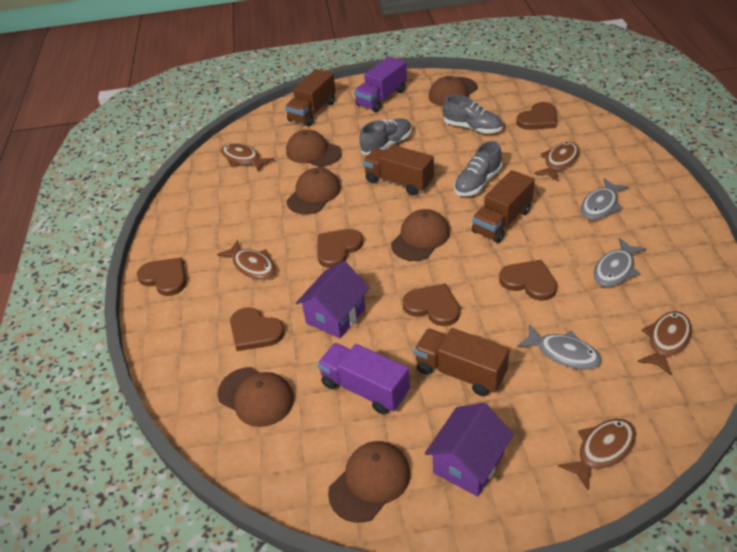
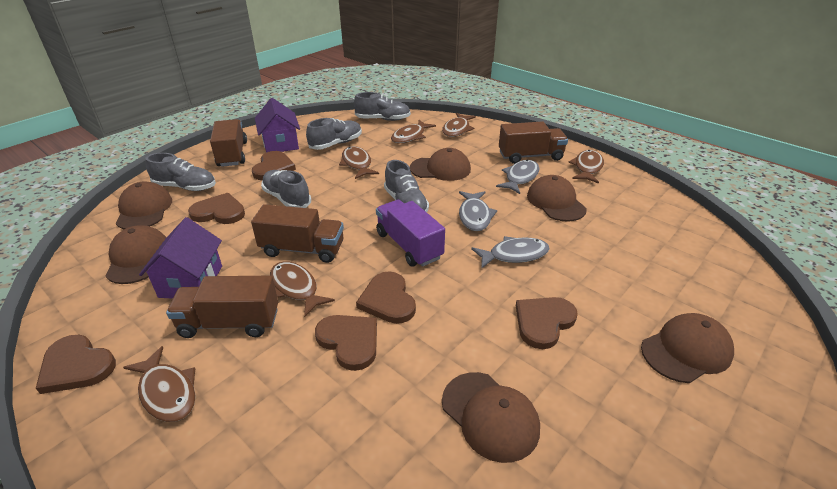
brown fish: [217,240,276,280] [221,143,274,172] [534,142,579,181] [558,419,636,490] [637,311,692,375] = 5 -> [123,346,195,422] [270,262,335,317] [339,146,379,179] [391,120,436,143] [442,113,476,137] [568,150,604,184] = 6
grey shoe: [359,119,412,155] [443,95,502,134] [454,141,502,196] = 3 -> [145,153,216,191] [261,170,311,208] [306,118,362,150] [354,92,411,121] [384,160,429,212] = 5
purple truck: [317,343,410,414] [354,56,407,112] = 2 -> [376,200,445,267] = 1

